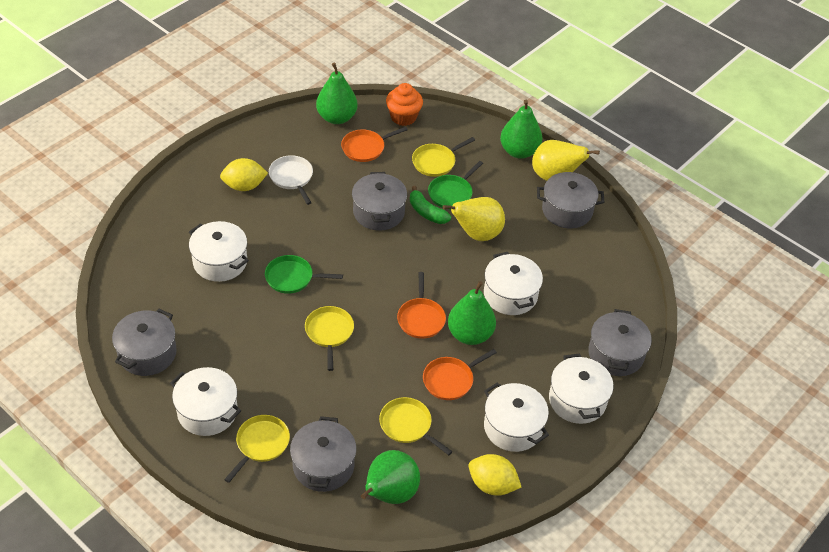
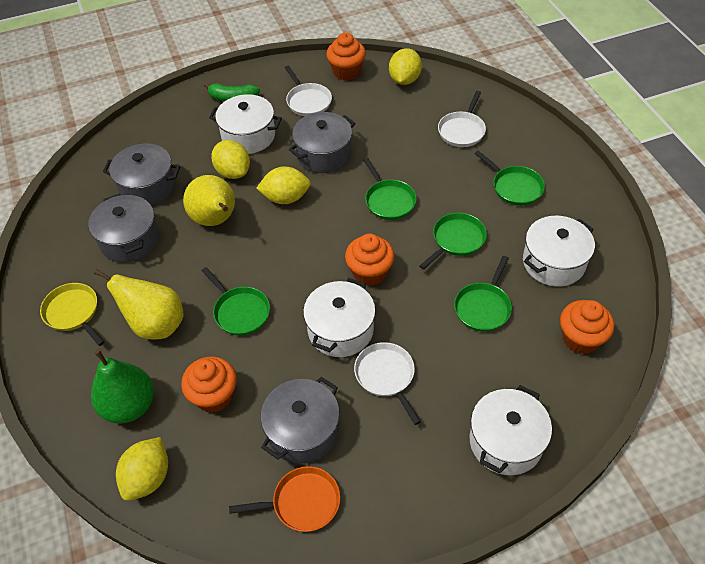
green pan: [265,255,343,294] [428,161,483,209] = 2 -> [202,267,270,335] [363,157,417,220] [419,213,487,270] [454,256,512,332] [474,151,545,206] = 5
green pear: [316,63,358,124] [361,450,420,504] [448,281,496,345] [500,100,543,159] = 4 -> [91,350,154,424] = 1
grey pot: [112,309,177,376] [290,416,356,492] [352,172,407,231] [537,172,605,229] [588,309,652,376] = 5 -> [88,193,159,263] [103,144,180,206] [261,377,340,464] [289,112,355,173] = 4
orange cupcake: [386,83,423,126] = 1 -> [181,356,236,413] [326,33,366,81] [345,234,394,286] [560,300,614,354] = 4
orange pan: [341,127,408,162] [397,272,446,339] [423,349,497,400] = 3 -> [229,466,340,532] = 1
white pan: [269,155,313,205] = 1 -> [285,66,332,116] [354,342,421,425] [438,91,486,147] = 3
white pot: [170,367,241,436] [189,221,249,282] [484,252,543,315] [484,382,549,452] [549,353,614,424] = 5 -> [209,94,282,154] [303,278,376,357] [469,385,552,475] [523,216,595,287] = 4
yellow lemon: [220,158,268,191] [469,454,521,496] = 2 -> [116,437,168,501] [211,140,250,179] [256,166,310,204] [389,48,422,85] = 4
yellow pan: [224,415,290,483] [305,306,354,371] [379,397,453,455] [412,137,475,177] = 4 -> [40,283,104,346] = 1

